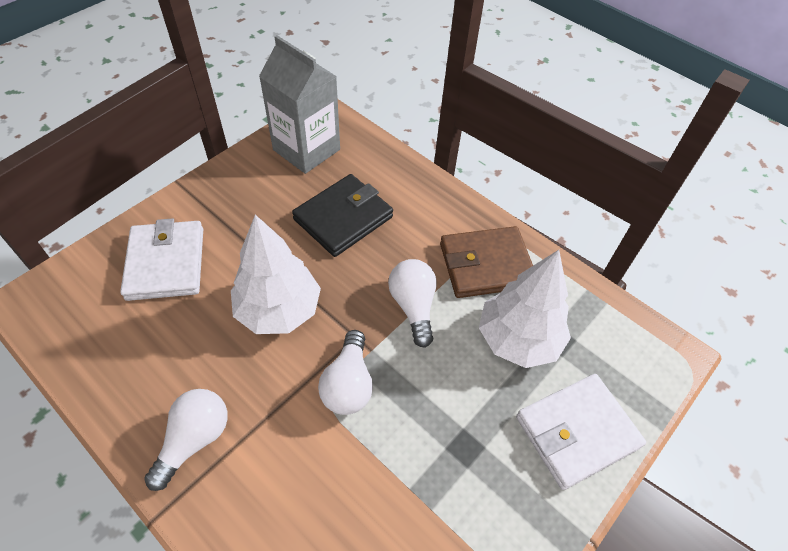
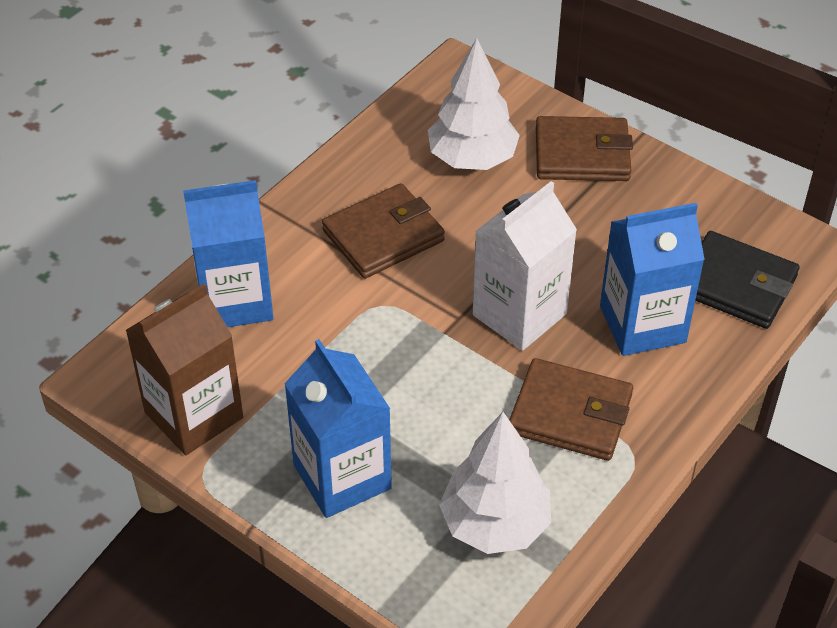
blue carton: none = 0 -> [183,180,273,327] [284,339,392,518] [600,203,705,356] = 3
brown carton: none = 0 -> [126,284,243,455] = 1
brown wallet: [440,226,533,298] = 1 -> [322,183,445,279] [509,358,633,461] [536,116,633,181] = 3
grey carton: [259,35,340,174] = 1 -> none = 0
white carton: none = 0 -> [473,181,577,351] = 1
white light bulb: [144,389,228,491] [318,330,373,415] [388,259,437,348] = 3 -> none = 0
white wallet: [120,218,203,301] [516,374,646,490] = 2 -> none = 0

